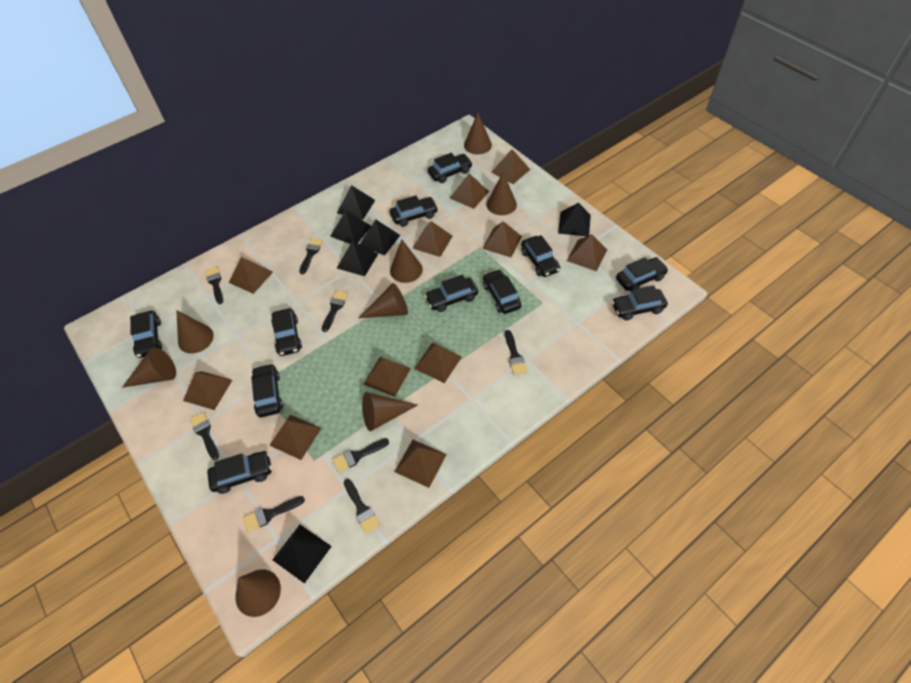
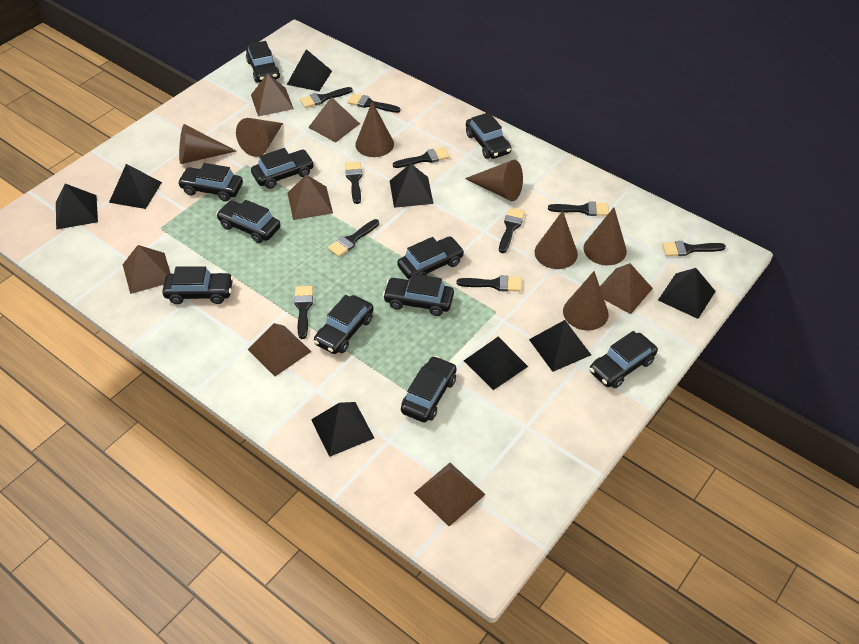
black brush: [190,412,219,460] [205,267,223,304] [243,496,305,532] [299,238,323,274] [322,291,348,332] [332,438,389,473] [344,479,380,534] [505,330,528,375] = 8 -> [294,286,313,339] [300,87,353,108] [328,219,379,257] [345,161,362,204] [347,93,401,113] [393,147,450,168] [457,275,521,292] [499,208,525,253] [548,201,609,216] [662,241,726,256] = 10
black pyramid: [272,525,332,584] [330,210,371,244] [337,185,375,220] [337,240,378,276] [360,219,400,256] [558,203,591,236] = 6 -> [56,184,98,230] [109,164,162,209] [287,49,332,91] [311,402,374,457] [390,164,434,208] [464,337,528,390] [529,320,591,372] [658,268,716,319] = 8
brown cone: [122,347,176,388] [176,310,214,354] [236,569,281,617] [359,283,408,318] [362,392,417,431] [390,239,423,283] [464,113,492,154] [487,173,517,215] = 8 -> [179,124,236,164] [236,118,283,157] [355,101,394,157] [465,160,523,201] [535,211,578,269] [563,271,609,331] [583,207,627,265] = 7
brown pyramid: [183,371,232,410] [229,257,273,294] [269,415,322,460] [363,357,411,397] [395,440,447,488] [412,221,453,257] [414,343,462,383] [450,173,489,209] [482,221,522,257] [491,149,531,184] [567,234,607,271] = 11 -> [123,245,171,294] [248,323,312,376] [251,73,294,116] [288,175,333,220] [308,97,360,142] [414,463,486,527] [600,263,653,314] = 7

